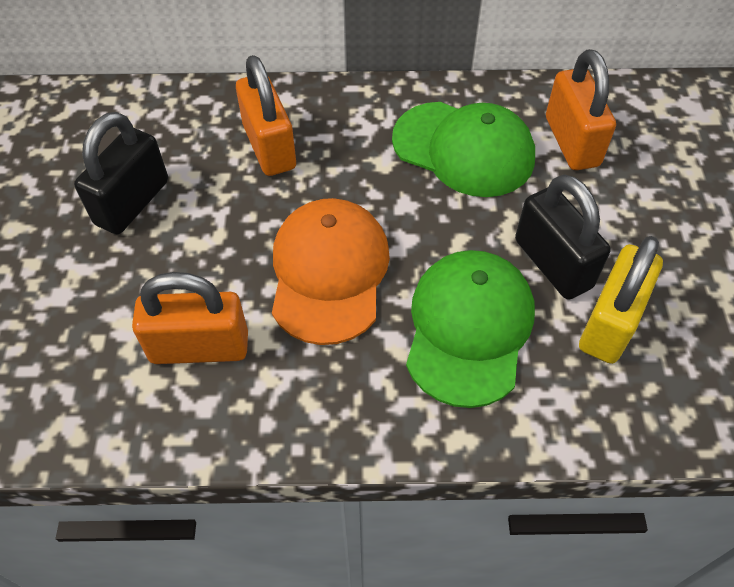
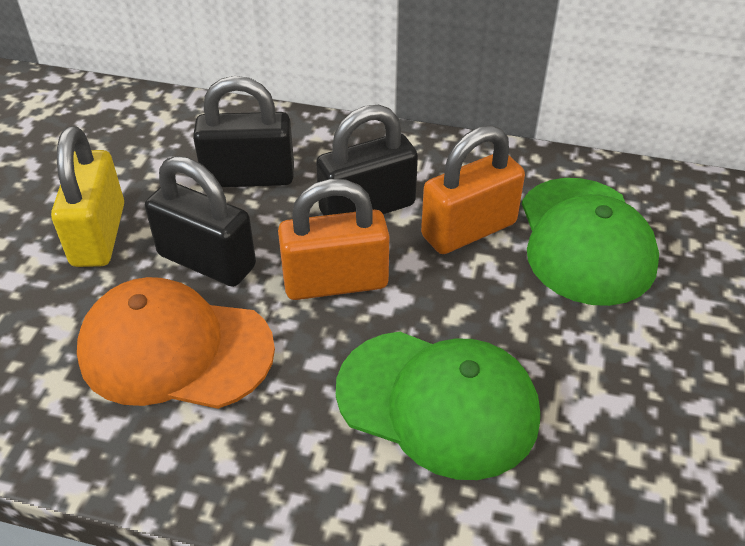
black padlock: [74,112,168,234] [515,174,611,300] = 2 -> [145,156,256,287] [193,76,294,187] [316,105,418,216] = 3
orange padlock: [132,272,248,364] [236,55,296,176] [546,49,616,170] = 3 -> [278,179,389,300] [421,125,525,254] = 2

